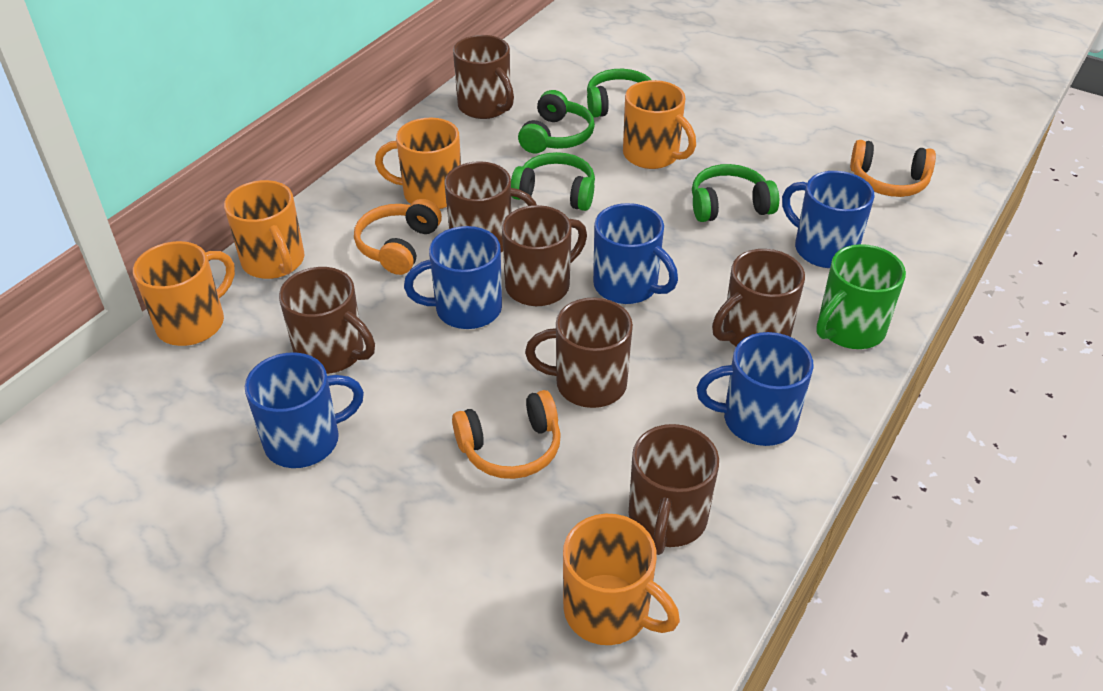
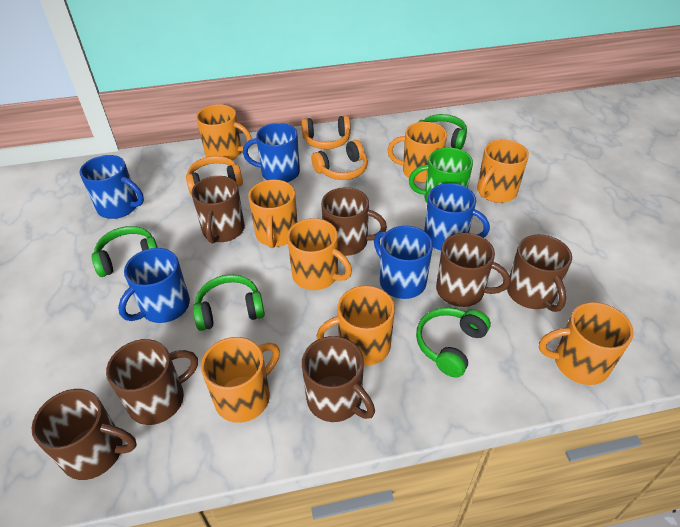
orange mug: [133,241,235,346] [224,180,304,279] [375,118,461,209] [563,514,680,645] [623,80,696,169] = 5 -> [196,104,252,160] [201,337,280,423] [248,179,297,248] [287,218,352,290] [317,286,395,366] [387,122,447,183] [477,139,529,203] [539,302,634,385] = 8

